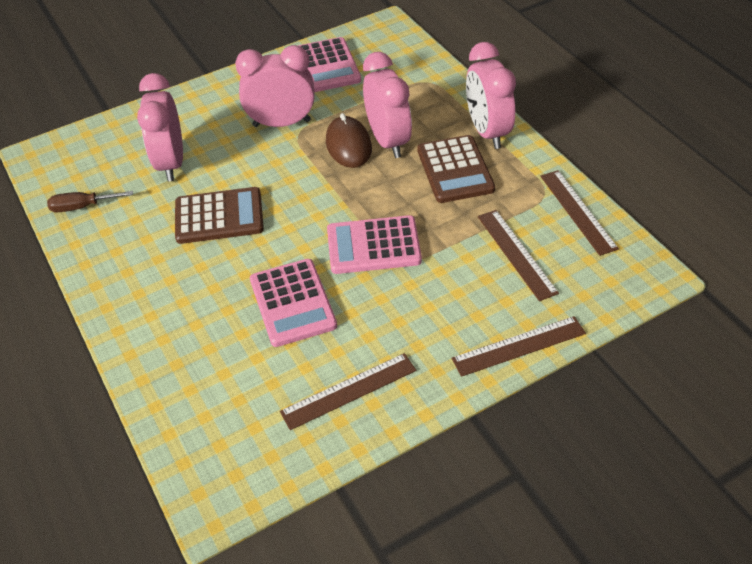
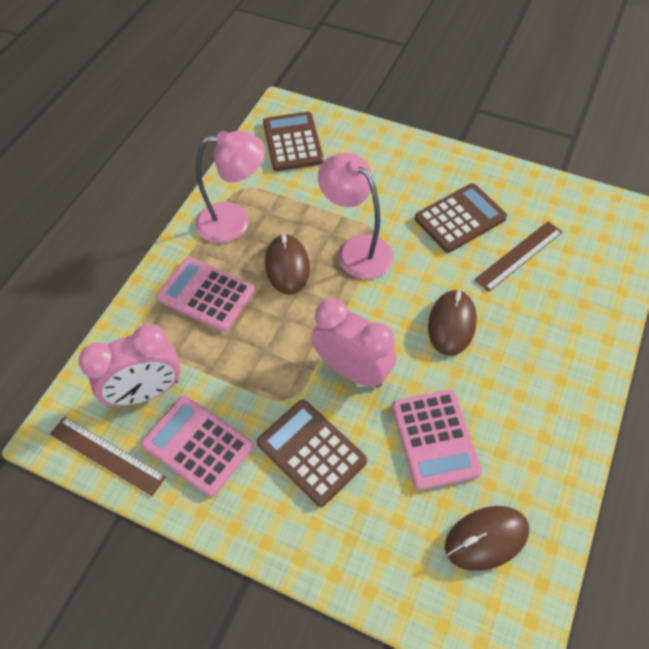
brown calculator: [175,187,264,244] [417,135,495,203] = 2 -> [257,400,367,507] [263,112,324,171] [415,183,507,253] = 3
brown mouse: [326,113,372,168] = 1 -> [265,234,310,295] [428,289,477,356] [445,506,529,571] = 3
brown ruler: [280,353,416,430] [452,316,586,377] [478,210,559,301] [540,170,619,256] = 4 -> [50,416,166,496] [474,221,563,292] = 2
brown screwdriver: [47,191,133,212] = 1 -> none = 0
pink clock: [137,73,183,181] [235,45,315,127] [363,52,412,158] [466,42,516,149] = 4 -> [78,324,181,406] [311,298,396,388] = 2
pink lamp: none = 0 -> [196,131,265,243] [318,152,394,279] = 2

